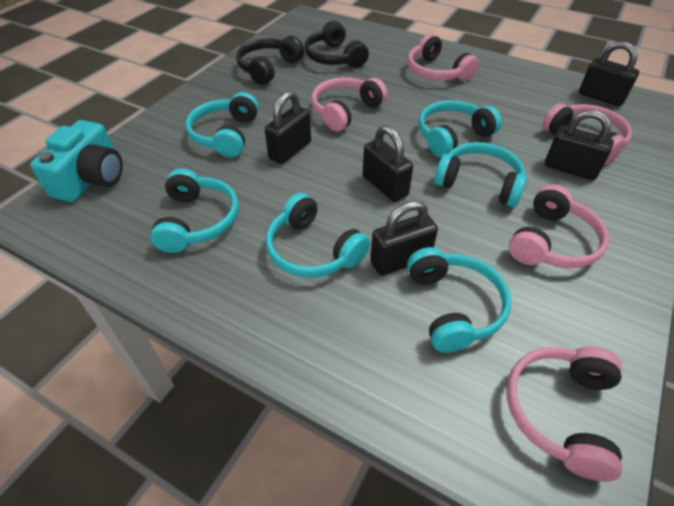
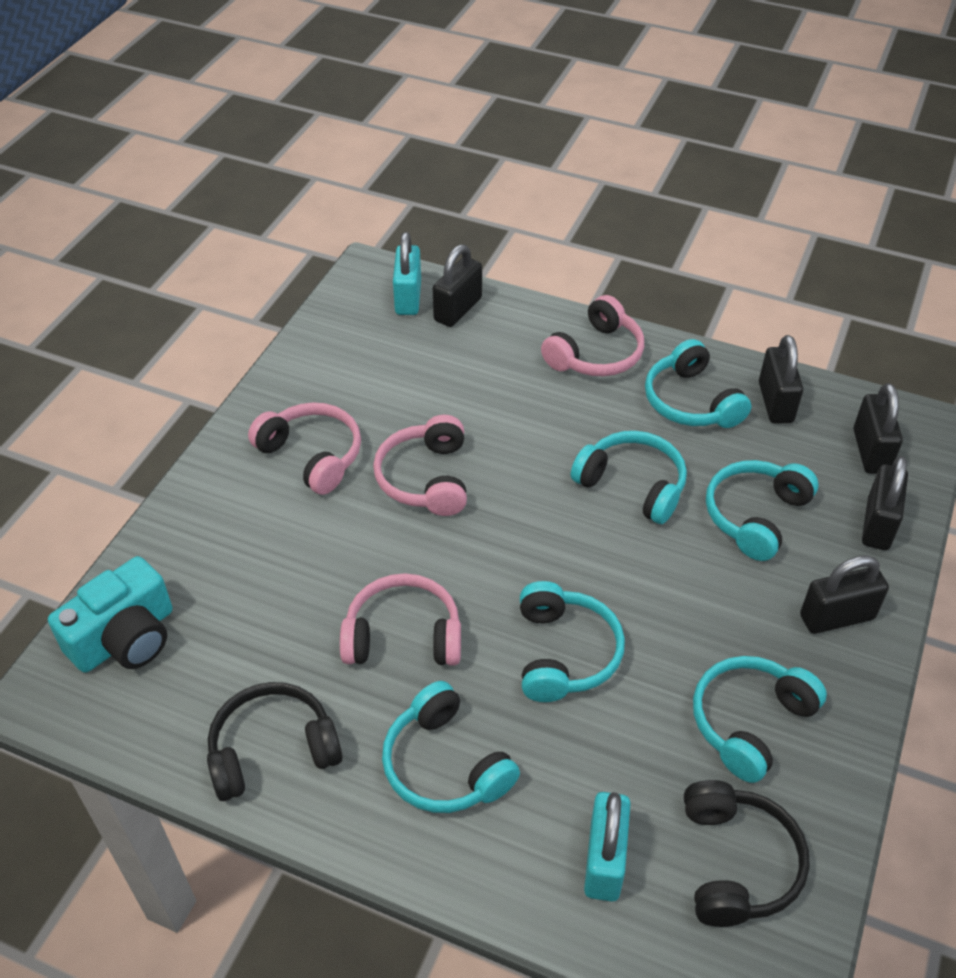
pink headphones: [311,77,387,131] [407,34,478,81] [507,346,622,481] [509,184,609,268] [542,103,632,165] = 5 -> [248,402,361,495] [340,573,461,666] [373,415,467,516] [541,295,644,376] = 4
turquoise padlock: none = 0 -> [393,232,421,315] [584,792,631,902] = 2

